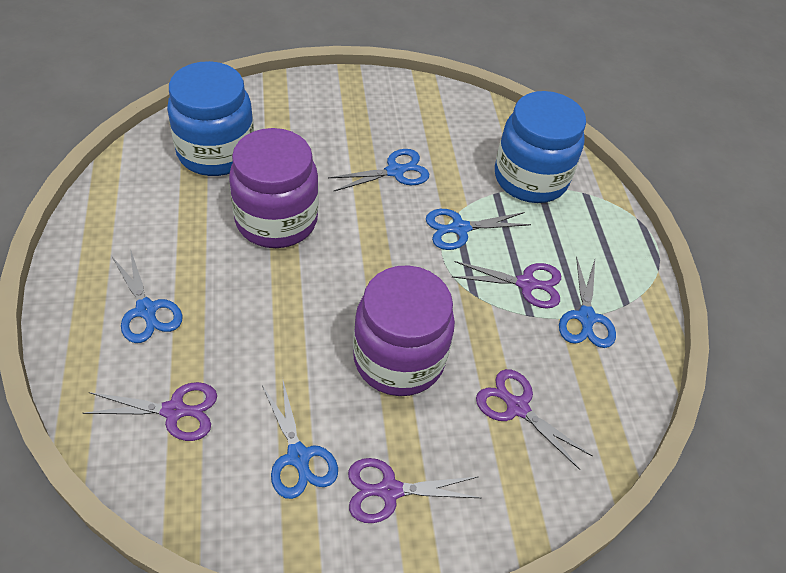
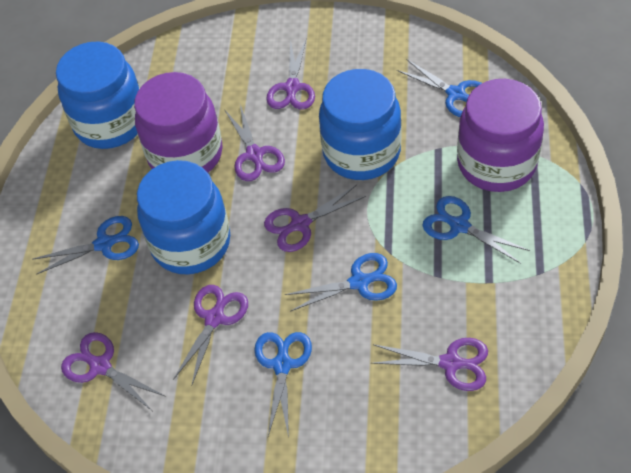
blue jar: [167,61,254,176] [495,91,586,203] = 2 -> [56,41,140,149] [137,160,230,274] [319,69,401,180] = 3
purple scissors: [83,382,217,441] [348,458,481,523] [452,261,561,309] [476,369,592,470] = 4 -> [61,332,165,411] [173,285,248,386] [224,105,285,181] [264,185,366,252] [267,39,315,110] [371,338,488,391] = 6

